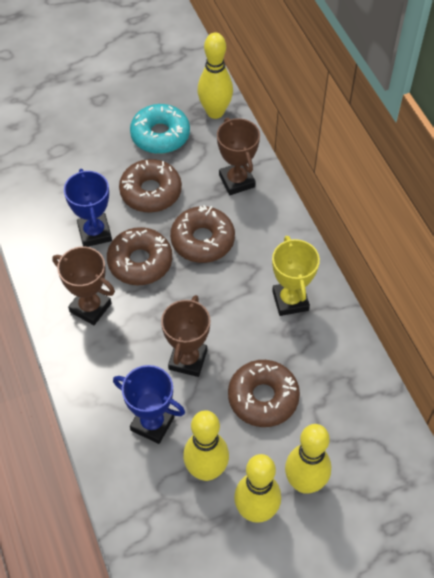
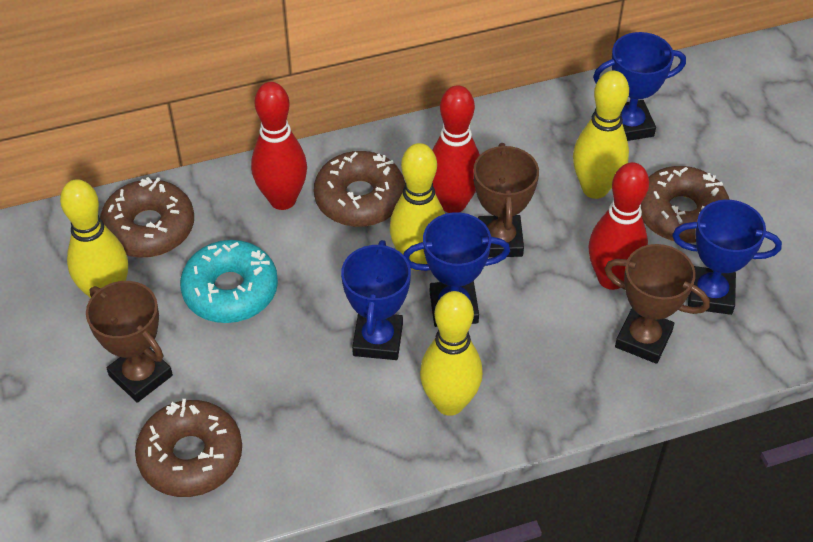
blue trophy: [64,169,112,247] [113,365,185,444] = 2 -> [341,240,411,360] [403,212,510,327] [593,32,686,141] [672,200,782,315] = 4
red bowling pin: none = 0 -> [251,82,307,210] [432,85,480,213] [588,162,649,290] = 3
yellow trophy: [272,236,320,316] = 1 -> none = 0

